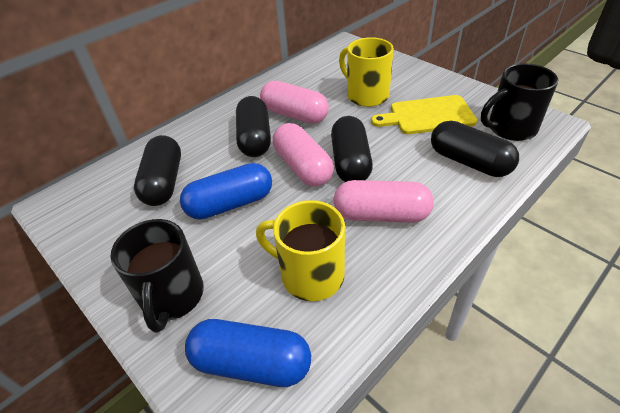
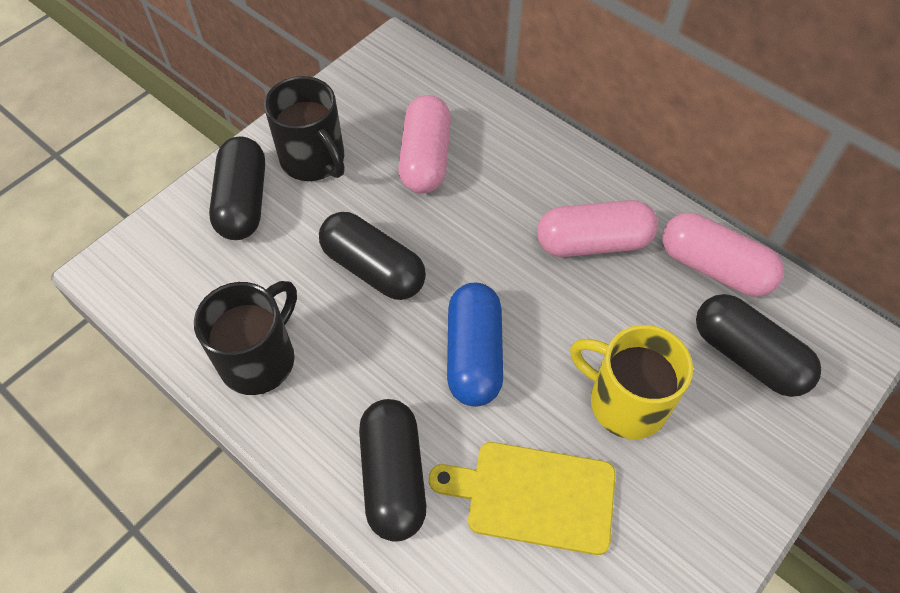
blue capsule: [180,163,272,220] [185,319,311,387] = 2 -> [447,283,503,407] = 1
yellow mug: [256,200,345,301] [339,37,394,107] = 2 -> [570,325,693,439] = 1

